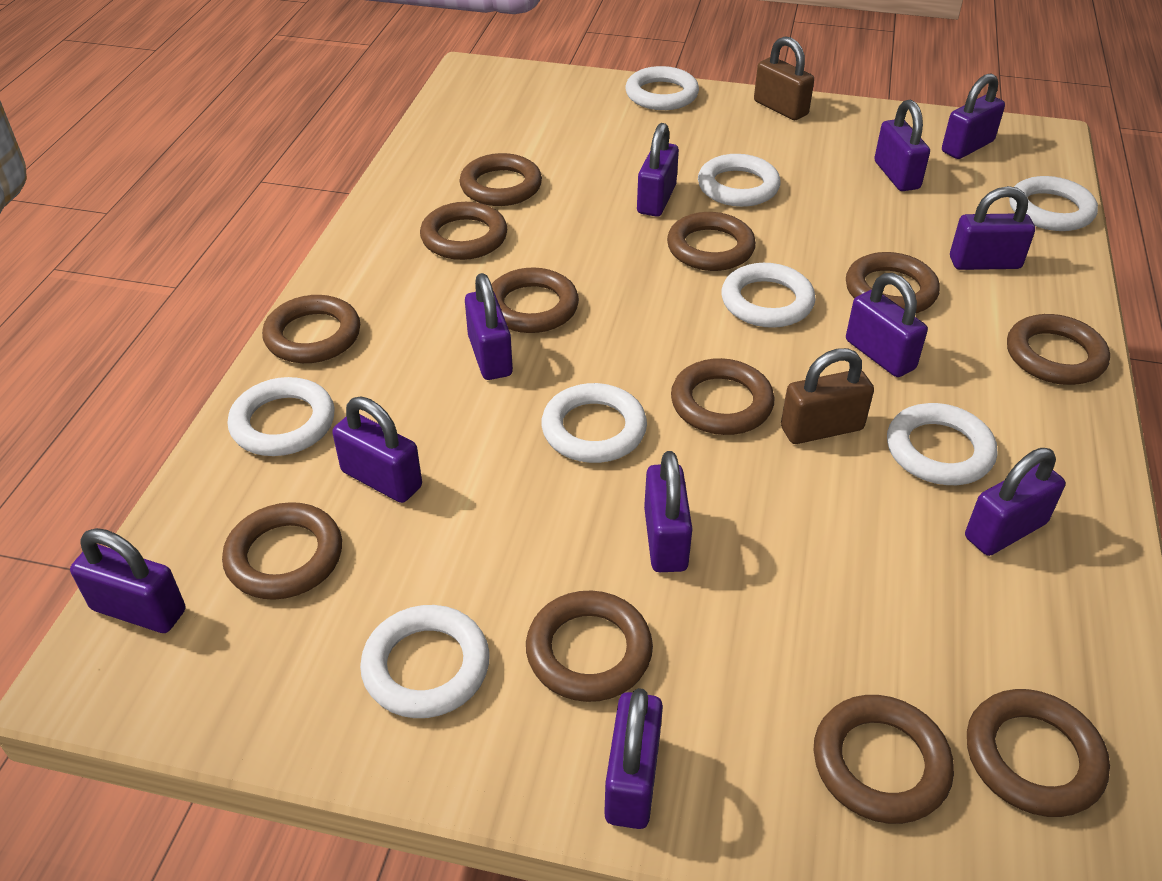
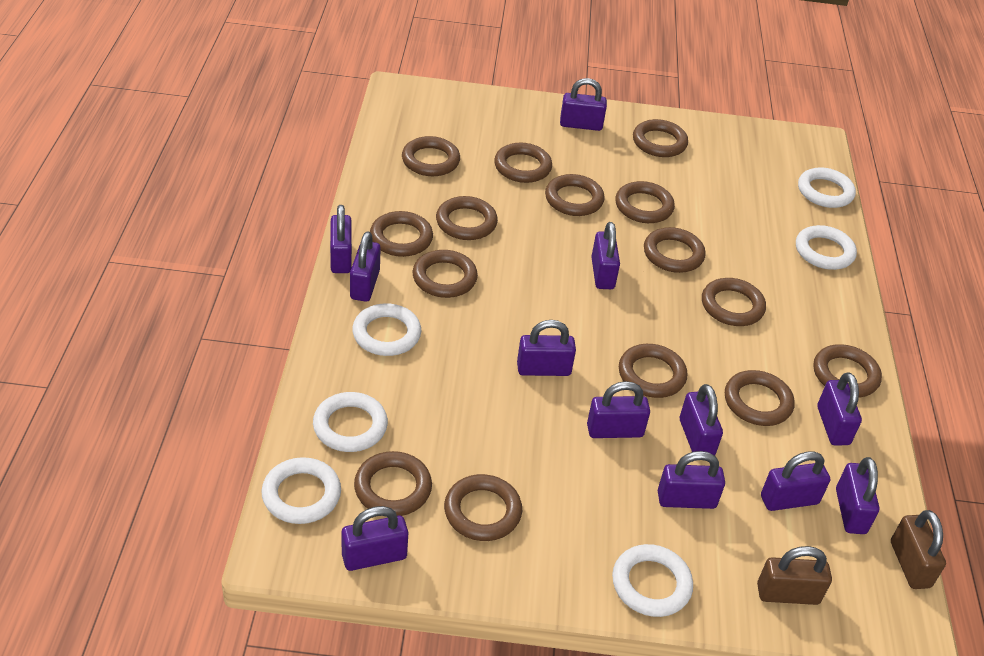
brown ring: [222,502,342,600] [262,295,360,363] [420,202,507,260] [459,153,542,206] [491,268,579,333] [526,590,653,702] [667,212,756,271] [671,358,775,435] [814,695,954,824] [846,252,940,313] [967,689,1110,817] [1007,314,1110,385] = 12 -> [354,451,432,516] [370,211,433,257] [402,136,460,176] [413,250,478,298] [436,196,498,240] [444,474,522,541] [494,143,552,183] [545,174,605,216] [615,181,675,223] [619,344,687,398] [633,119,688,157] [644,227,706,273] [702,278,766,326] [725,370,794,426] [813,344,882,398] = 15
purple padlock: [70,528,185,633] [332,397,422,503] [465,273,513,380] [604,688,663,829] [637,123,679,217] [644,451,692,572] [846,273,928,377] [874,100,930,191] [942,73,1005,159] [950,186,1035,270] [965,448,1066,556] = 11 -> [330,205,352,273] [342,506,408,571] [350,231,381,302] [517,320,576,376] [560,78,607,131] [587,381,650,438] [591,222,620,289] [658,451,725,509] [680,384,723,456] [761,451,830,511] [817,372,862,445] [836,457,880,534] = 12
white ring: [228,377,335,456] [360,605,490,718] [541,383,647,463] [625,66,699,110] [698,154,780,207] [721,263,816,328] [887,403,997,485] [1009,176,1098,231] = 8 -> [262,457,341,524] [313,392,388,452] [352,303,421,356] [612,544,693,617] [796,225,857,270] [798,167,856,208] = 6

